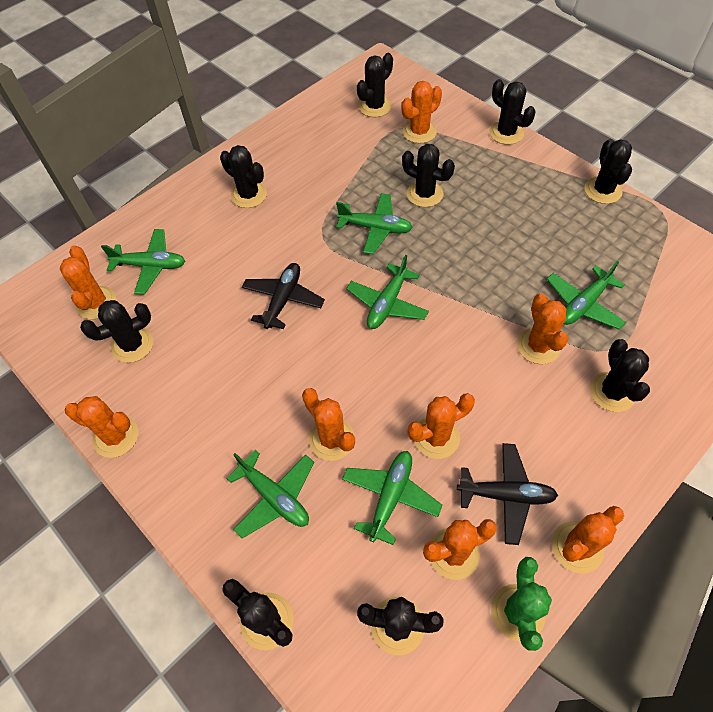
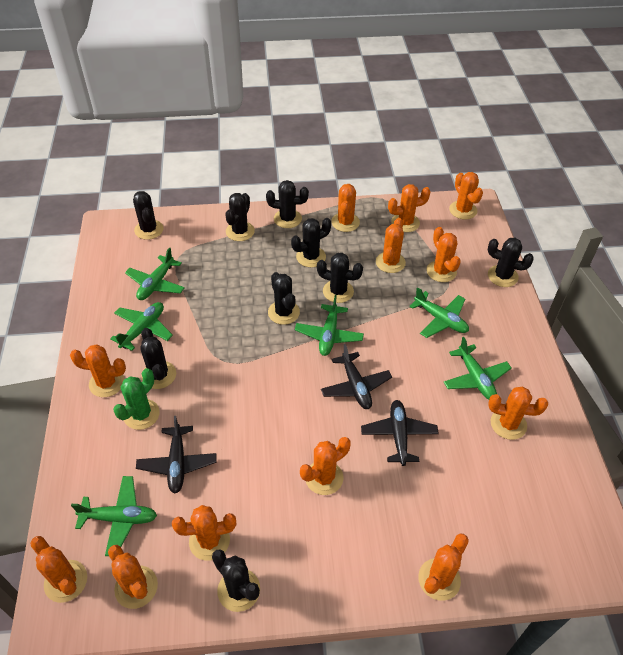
black plane: [242,263,325,329] [457,443,558,545] = 2 -> [136,416,217,493] [321,344,392,409] [361,400,439,466] = 3
orange cactus: [60,245,116,319] [65,396,138,458] [302,388,355,461] [401,81,442,143] [407,393,475,459] [423,519,497,580] [517,293,568,364] [552,506,624,573] = 8 -> [30,536,87,603] [70,344,126,397] [108,545,158,609] [172,505,236,561] [300,437,351,495] [331,184,360,232] [376,218,406,273] [388,184,431,232] [418,533,469,601] [426,227,461,282] [449,172,483,220] [488,386,548,440] = 12

